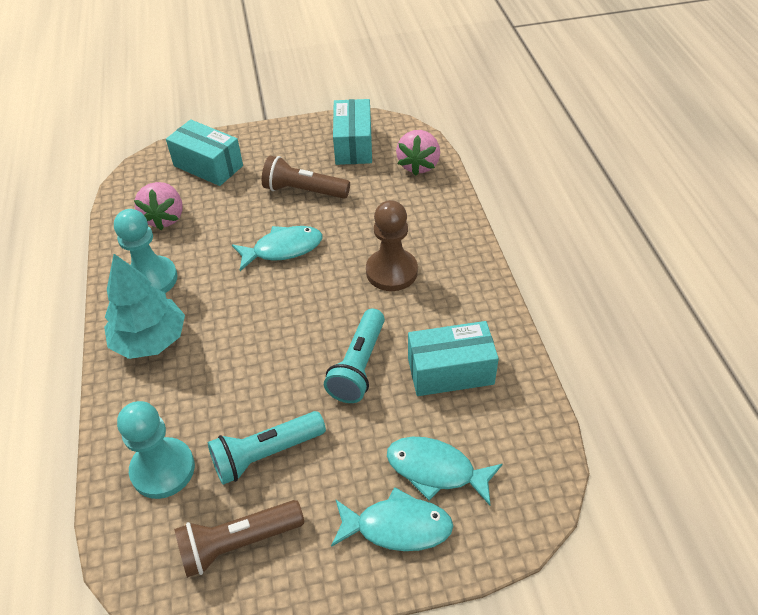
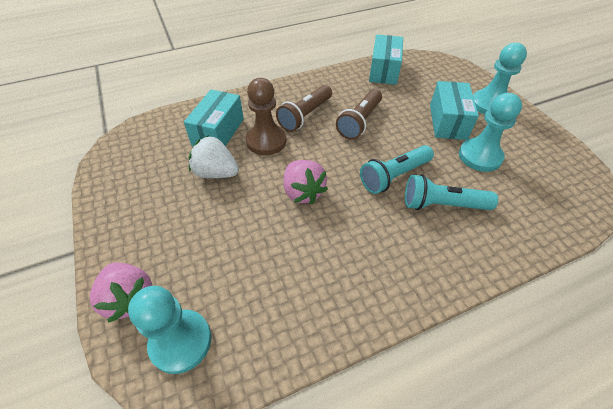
turquoise fish: [232,226,323,271] [331,487,453,551] [387,437,503,505] = 3 -> none = 0
turquoise pawn: [114,209,178,293] [117,401,195,499] = 2 -> [128,286,211,374] [459,93,522,172] [473,43,527,114] = 3
turquoise tree: [104,254,185,359] = 1 -> none = 0
white strawberry: none = 0 -> [188,135,239,178] = 1

